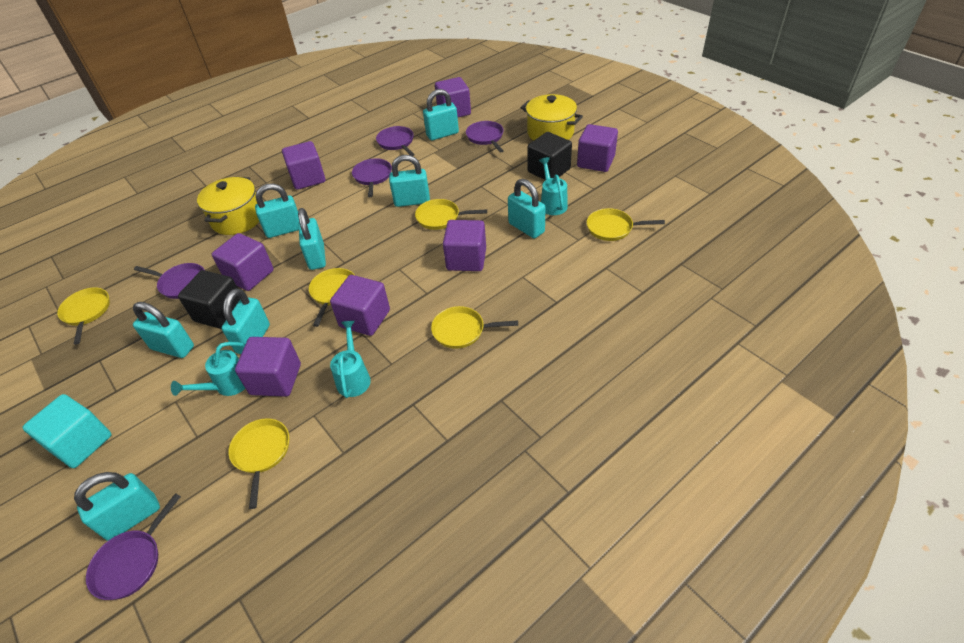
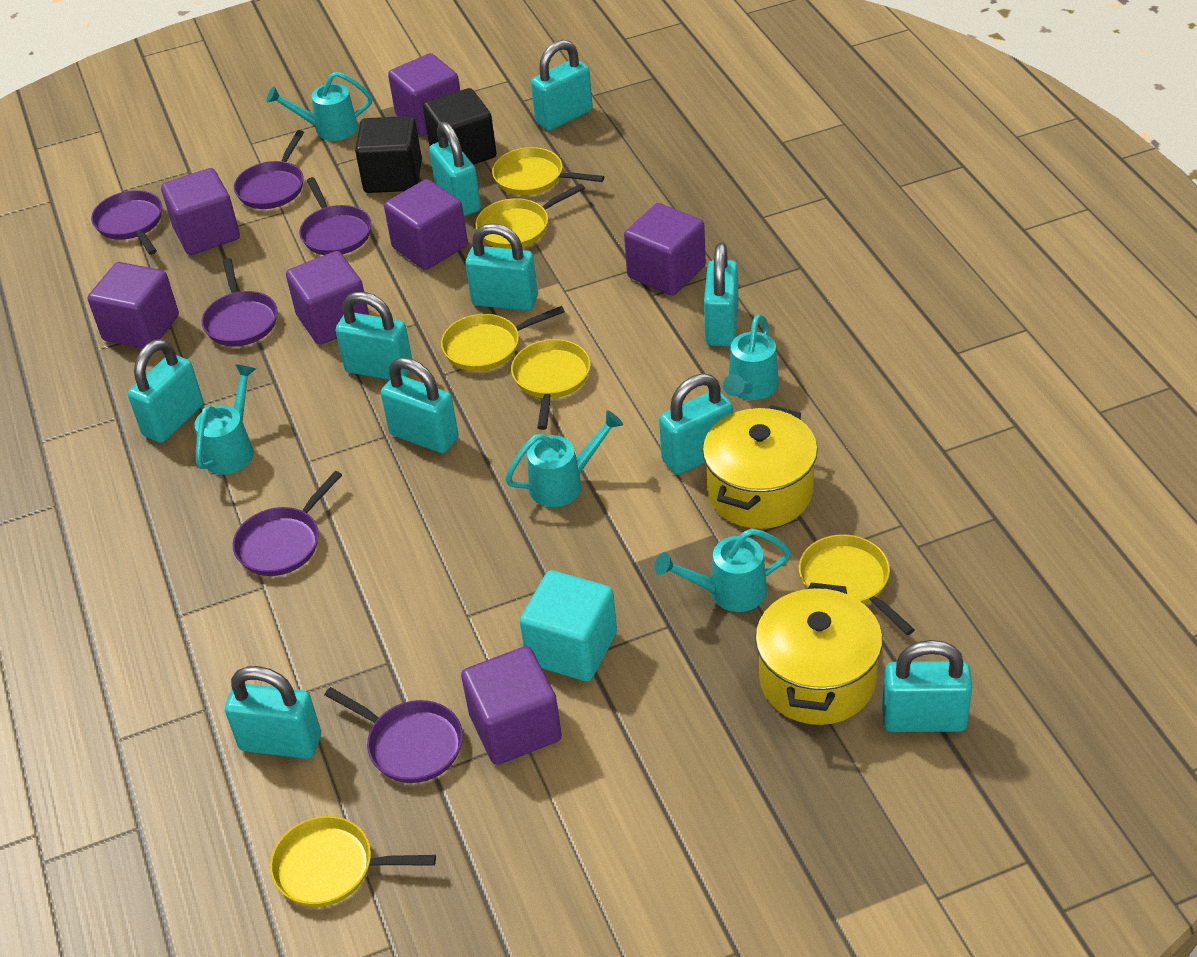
purple pan: [86,493,181,600] [134,263,205,299] [352,158,392,197] [376,126,415,156] [466,121,504,153] = 5 -> [91,190,162,255] [202,258,278,346] [232,471,342,576] [234,130,304,209] [299,177,372,255] [324,687,463,783] = 6
turquoise padlock: [74,472,160,541] [133,302,194,358] [222,288,270,354] [255,183,299,238] [298,208,326,270] [389,155,430,207] [423,89,459,140] [508,179,546,238] = 8 -> [128,339,203,443] [225,666,321,759] [336,292,412,380] [381,357,459,453] [429,121,481,216] [465,223,538,311] [531,40,593,131] [659,374,733,475] [704,243,739,346] [882,640,972,732] = 10
turquoise watering can: [171,342,246,396] [330,321,371,398] [539,157,568,215] = 3 -> [194,364,256,475] [266,72,372,141] [505,410,623,507] [655,528,791,612] [723,314,779,400] = 5

